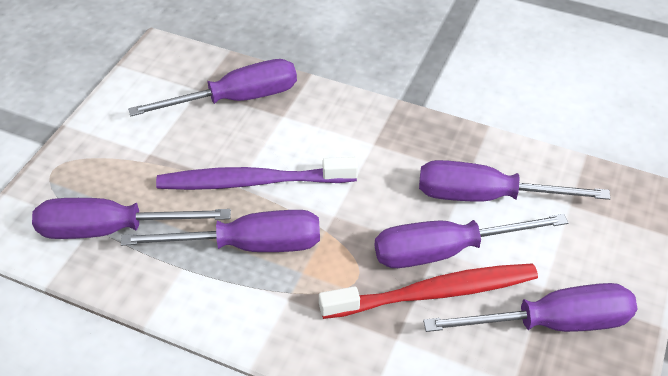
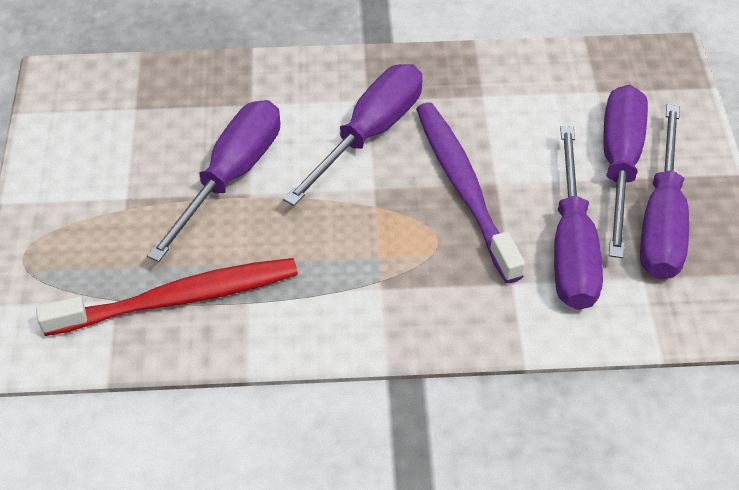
purple screwdriver: [32,198,231,239] [121,210,320,252] [128,59,297,116] [375,214,568,268] [419,160,611,202] [423,283,637,332] = 6 -> [147,100,281,262] [283,64,423,206] [554,126,603,310] [603,85,648,258] [640,104,689,279] = 5

